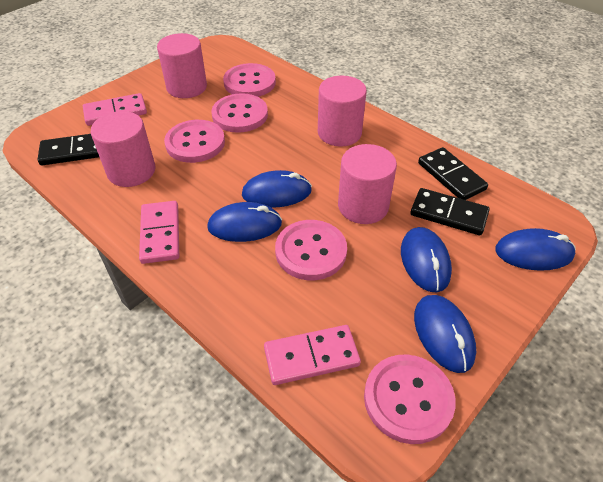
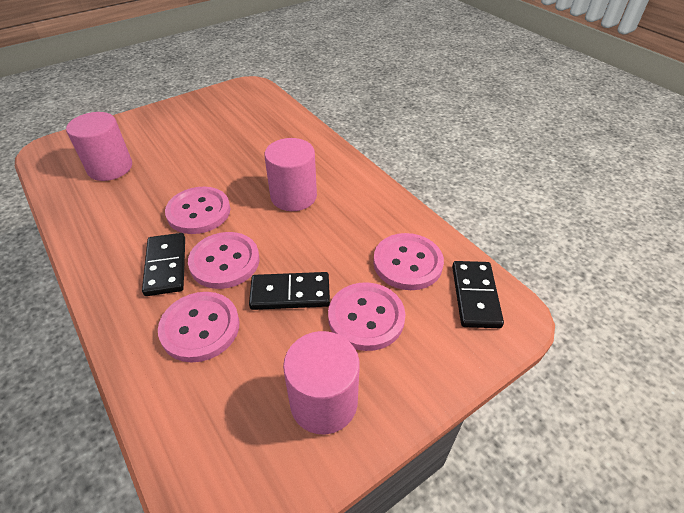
blue mouse: [207,202,282,242] [242,170,312,208] [401,227,452,292] [414,295,476,373] [495,228,576,271] = 5 -> none = 0
pink cylinder: [90,111,155,187] [157,33,207,98] [318,76,367,147] [338,144,397,224] = 4 -> [66,112,132,181] [264,138,317,211] [283,331,360,434] = 3
pink domino: [83,93,147,126] [139,201,179,264] [264,325,361,385] = 3 -> none = 0

